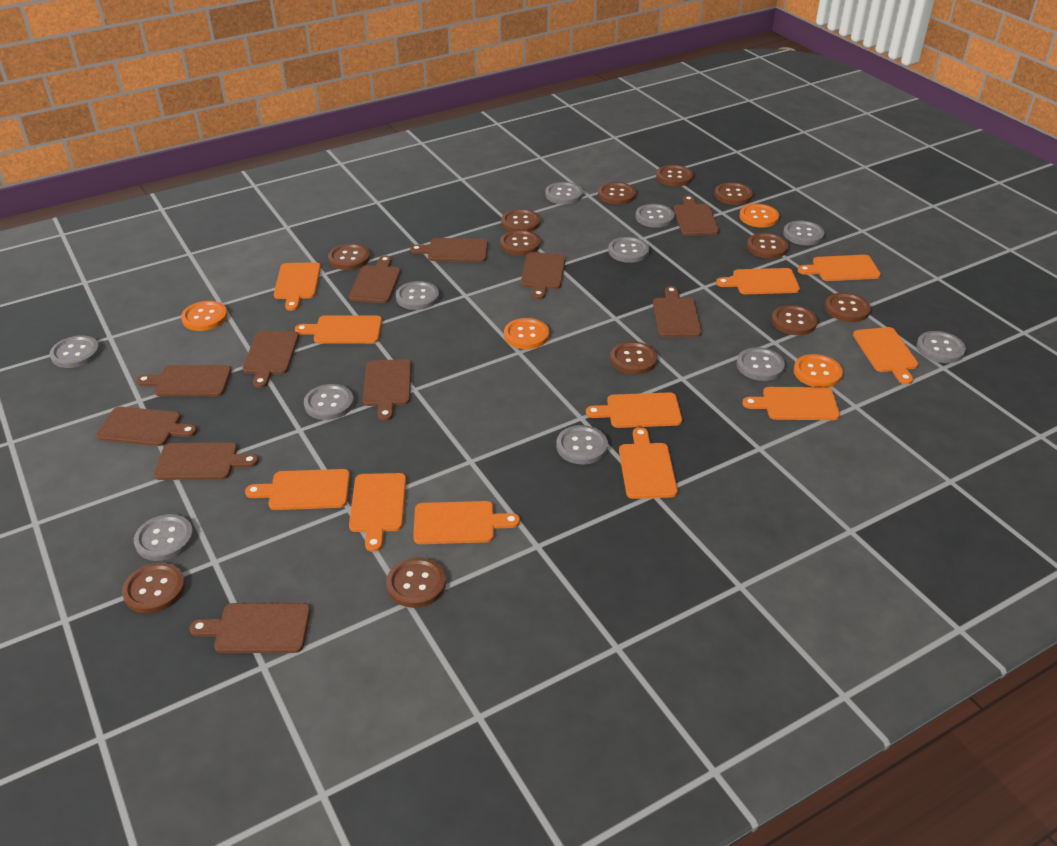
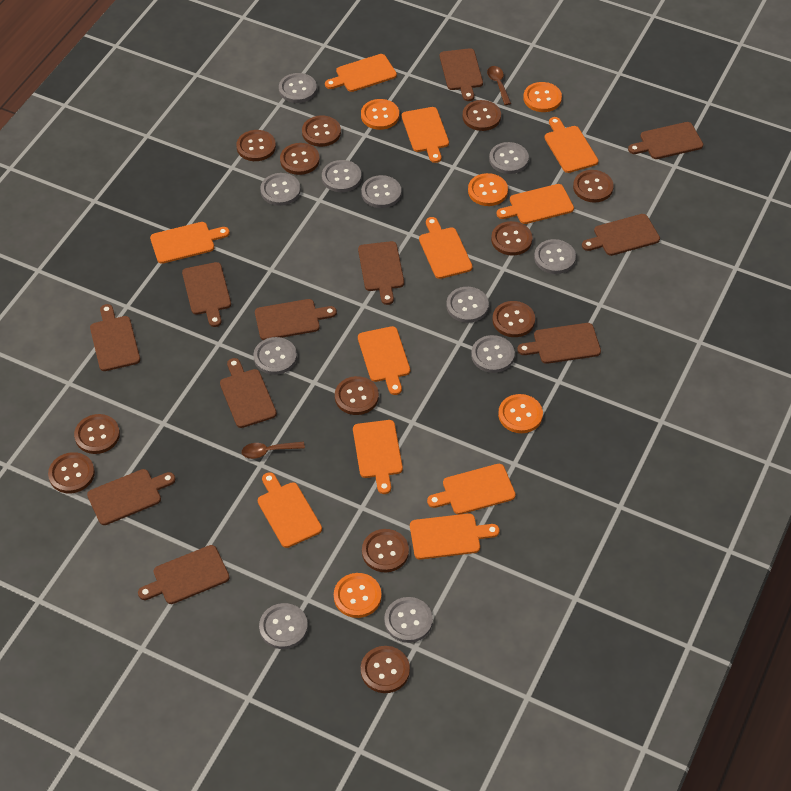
brown spoon: none = 0 -> [242,441,305,459] [487,66,511,105] = 2
orange button: [181,301,228,331] [504,318,549,349] [739,204,779,228] [793,354,843,388] = 4 -> [334,573,382,618] [361,99,399,130] [468,173,508,206] [498,394,543,433] [523,82,562,112] = 5

